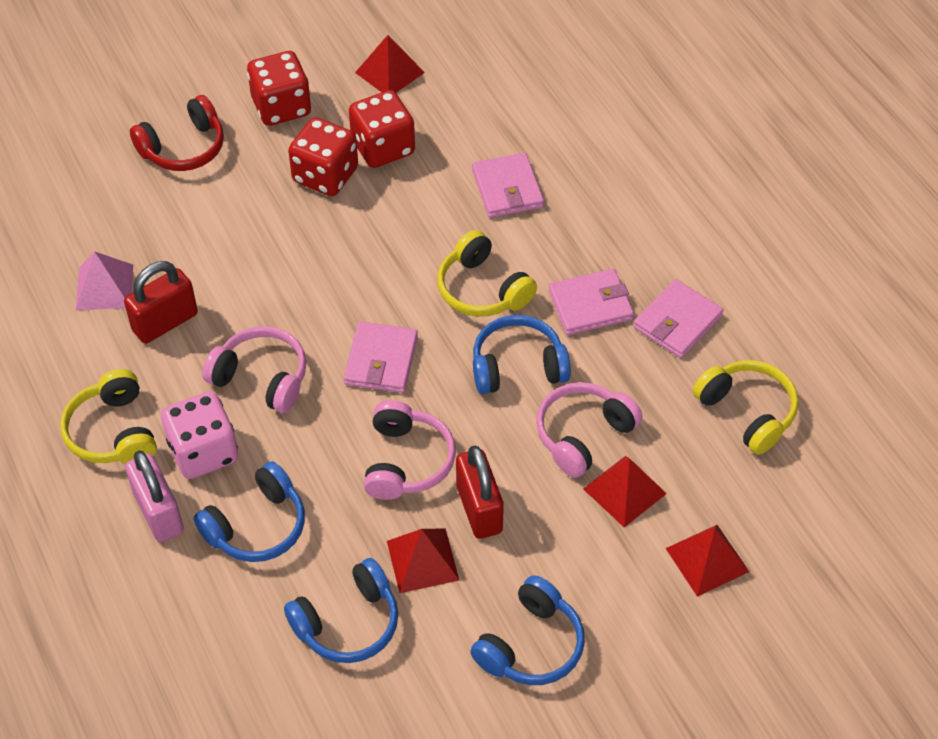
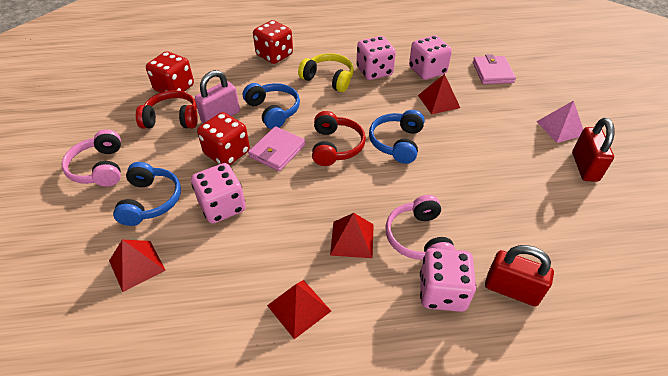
blue headphones: [194,461,305,562] [284,558,398,663] [470,575,585,685] [473,315,571,394] = 4 -> [113,162,181,226] [243,83,300,129] [369,110,425,164] = 3
pink dice: [161,391,238,479] = 1 -> [191,163,246,224] [356,36,396,80] [409,35,452,80] [420,248,476,312] = 4
pink headphones: [202,326,306,413] [364,400,456,500] [536,382,643,478] = 3 -> [62,129,121,187] [385,195,455,260] = 2
pink wallet: [344,321,418,393] [472,153,544,218] [548,269,634,335] [633,279,723,358] = 4 -> [248,126,306,171] [473,54,516,84] = 2
red headphones: [130,95,224,171] = 1 -> [136,90,198,129] [312,111,366,166] = 2
yellow headphones: [60,369,157,464] [437,230,537,317] [693,360,799,455] = 3 -> [298,53,354,92] = 1

